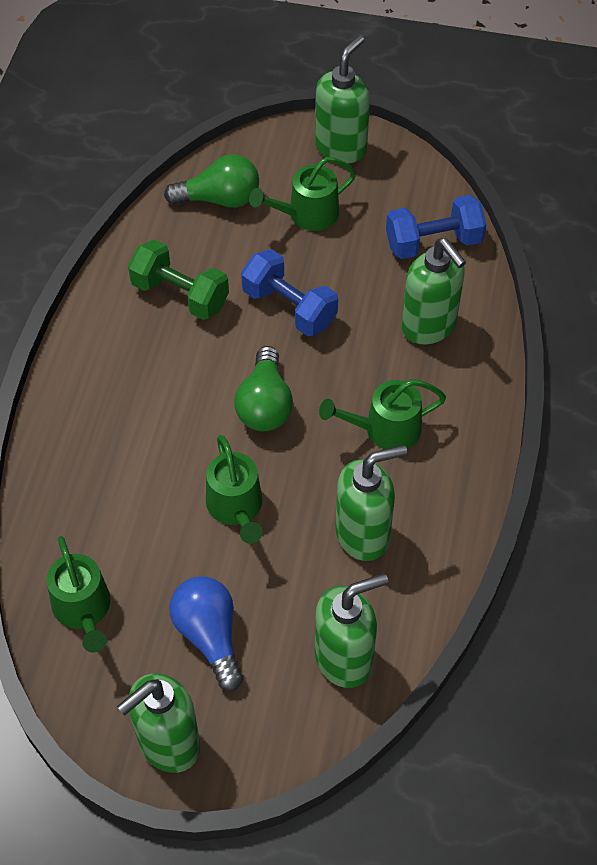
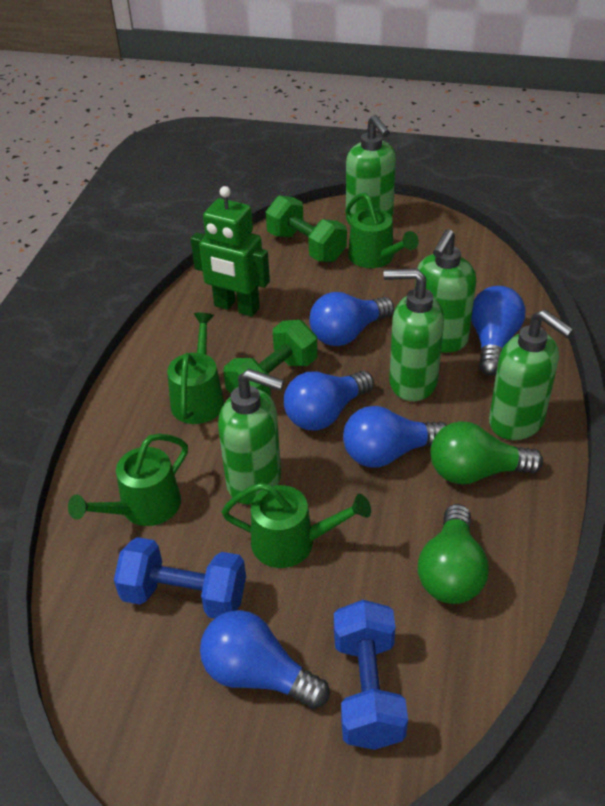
blue light bulb: [169,576,243,691] = 1 -> [200,610,330,709] [284,371,374,430] [309,292,394,346] [343,406,447,467] [471,286,526,376] = 5
green dumbbell: [128,240,229,320] = 1 -> [224,320,317,396] [266,195,347,262] = 2
green robot: none = 0 -> [191,186,270,317] = 1

